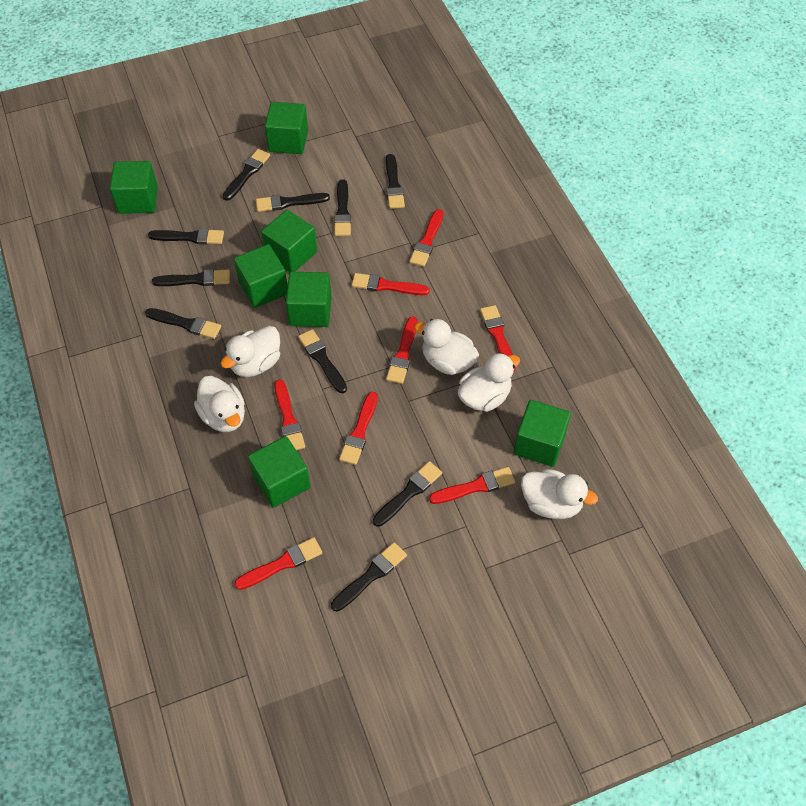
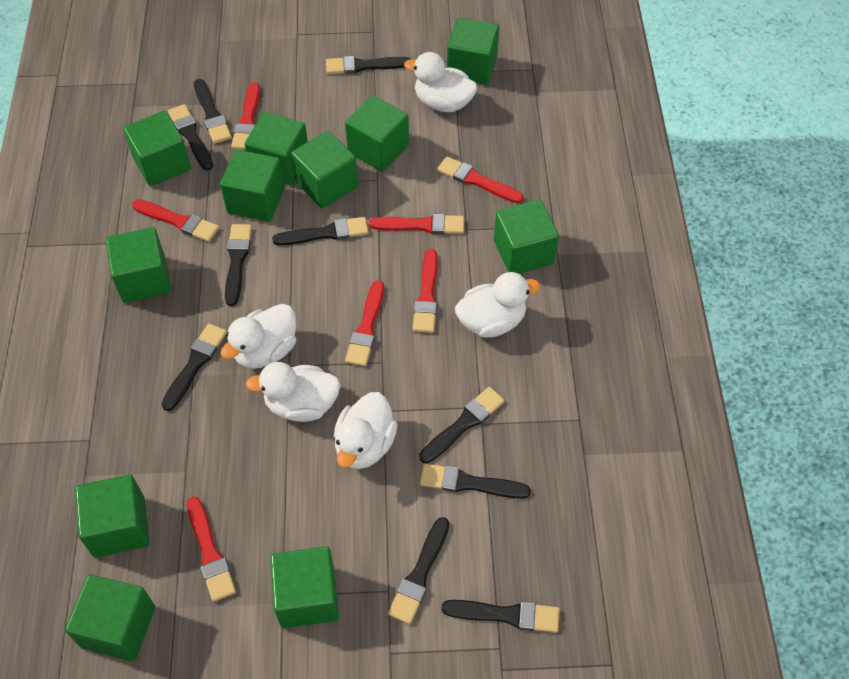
green cube: [110,161,158,214] [234,244,288,308] [248,436,311,508] [261,210,317,272] [265,102,308,154] [286,272,332,327] [514,400,571,467] = 7 -> [65,574,155,661] [75,474,150,558] [105,227,171,303] [123,111,191,186] [220,150,285,222] [244,112,308,185] [270,546,339,628] [291,131,358,209] [345,96,409,172] [447,17,499,85] [494,200,559,273] = 11
red brush: [234,537,322,590] [274,379,305,450] [339,392,378,465] [352,273,430,295] [386,316,417,384] [409,209,443,267] [429,467,515,504] [480,305,516,371] = 8 -> [132,199,219,242] [187,497,236,602] [231,82,260,150] [345,280,384,366] [369,214,464,234] [413,249,437,333] [437,156,524,203] = 7

